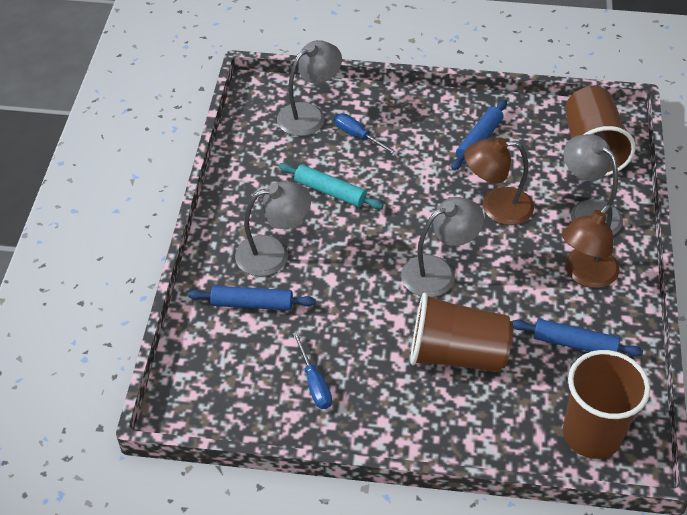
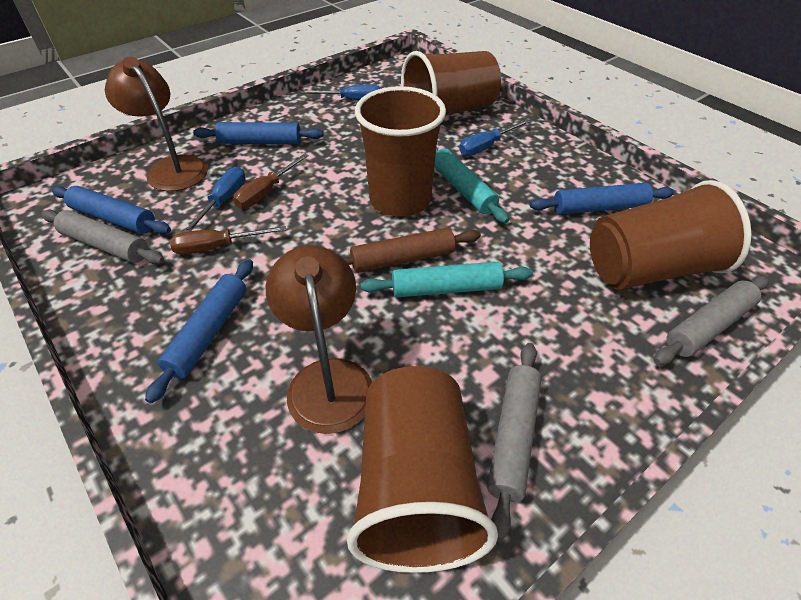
blue rolling pin: [188,286,316,310] [451,100,507,170] [512,319,643,357] = 3 -> [51,186,171,234] [145,259,253,403] [193,122,324,144] [530,183,675,214] = 4
blue screwdriver: [293,332,332,409] [334,113,398,156] = 2 -> [182,167,246,233] [301,84,382,100] [459,119,530,156] = 3
brown cup: [410,293,513,372] [563,350,650,459] [565,86,636,176] = 3 -> [347,366,498,573] [355,86,446,217] [401,51,501,116] [590,180,752,290] = 4
brown rolling pin: none = 0 -> [343,228,481,273] = 1
brown screwdriver: none = 0 -> [170,226,286,254] [233,153,309,209] = 2
grey lamp: [235,181,311,276] [277,40,342,136] [401,197,484,297] [564,134,623,235] = 4 -> none = 0
grey rolling pin: none = 0 -> [41,210,164,264] [487,343,542,541] [654,276,769,365] = 3
turquoise rolling pin: [279,163,383,209] = 1 -> [361,262,533,297] [434,147,509,223] = 2

